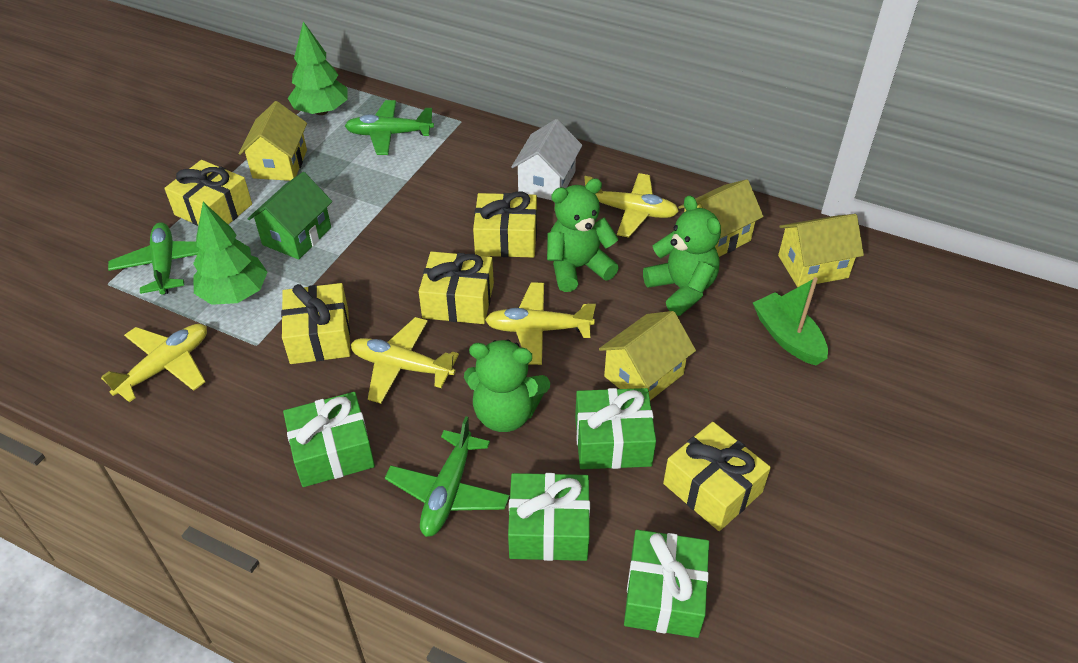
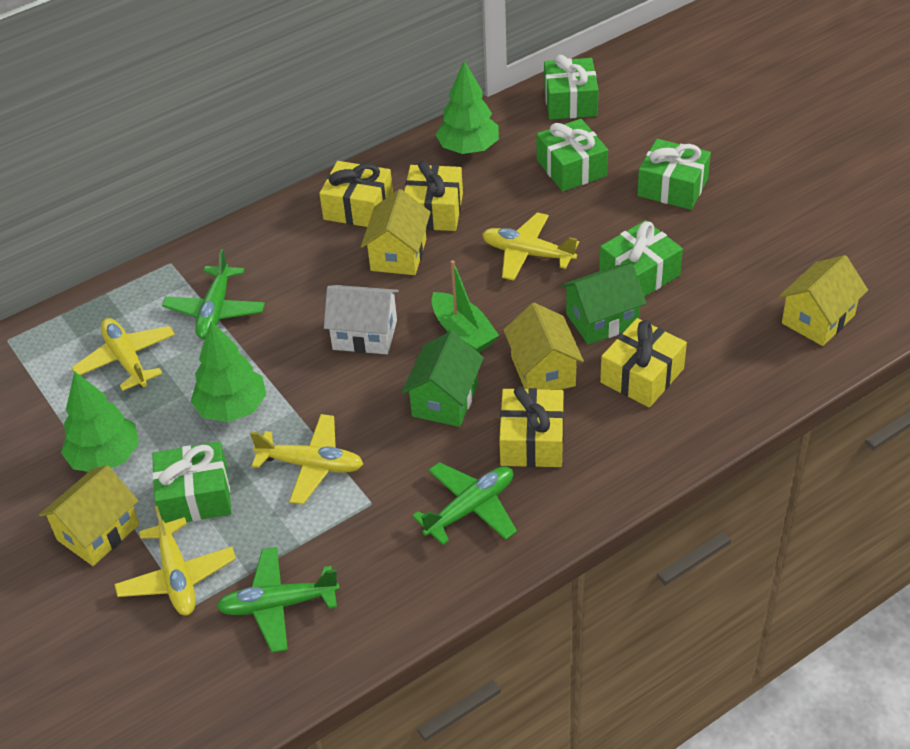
green gift: [283,392,375,487] [508,473,590,561] [575,388,656,469] [624,530,709,638] = 4 -> [152,442,231,523] [537,119,608,191] [544,55,598,120] [599,220,683,297] [637,139,711,210] = 5
green house: [248,172,332,260] = 1 -> [402,331,484,427] [561,263,646,345] = 2
green teddy bear: [464,340,550,432] [547,178,619,292] [643,195,721,316] = 3 -> none = 0
green tree: [193,202,267,305] [288,21,348,115] = 2 -> [61,371,139,472] [191,321,267,422] [435,61,499,154] = 3
yellow gift: [164,160,252,226] [281,283,350,364] [419,251,494,324] [473,192,537,258] [663,422,771,531] = 5 -> [319,161,393,227] [404,161,463,231] [499,386,564,467] [600,318,687,408] = 4

